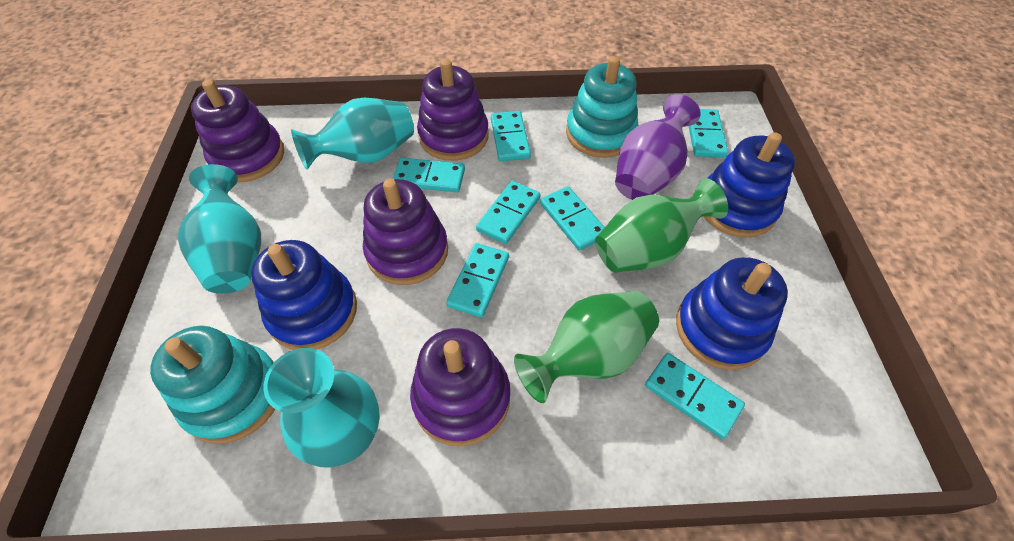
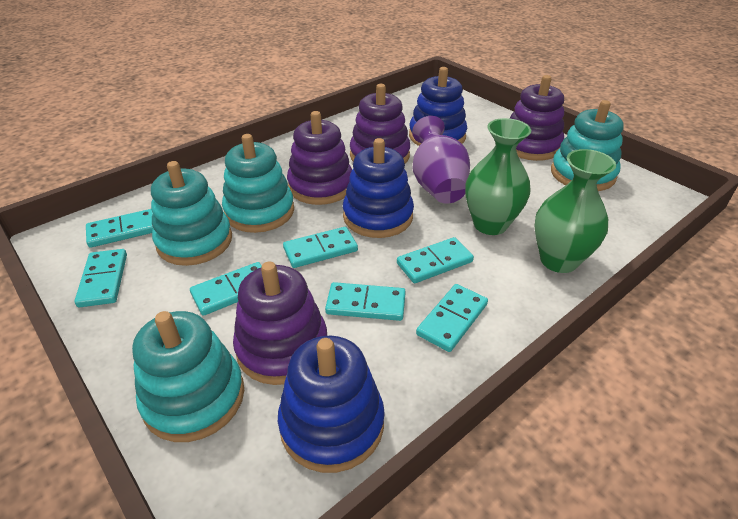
turquoise stacking toy: [150,326,275,444] [566,56,638,158] = 2 -> [132,311,244,442] [151,161,232,266] [222,134,294,233] [551,100,624,191] = 4
turquoise vase: [178,164,261,294] [263,348,380,467] [291,98,414,170] = 3 -> none = 0

